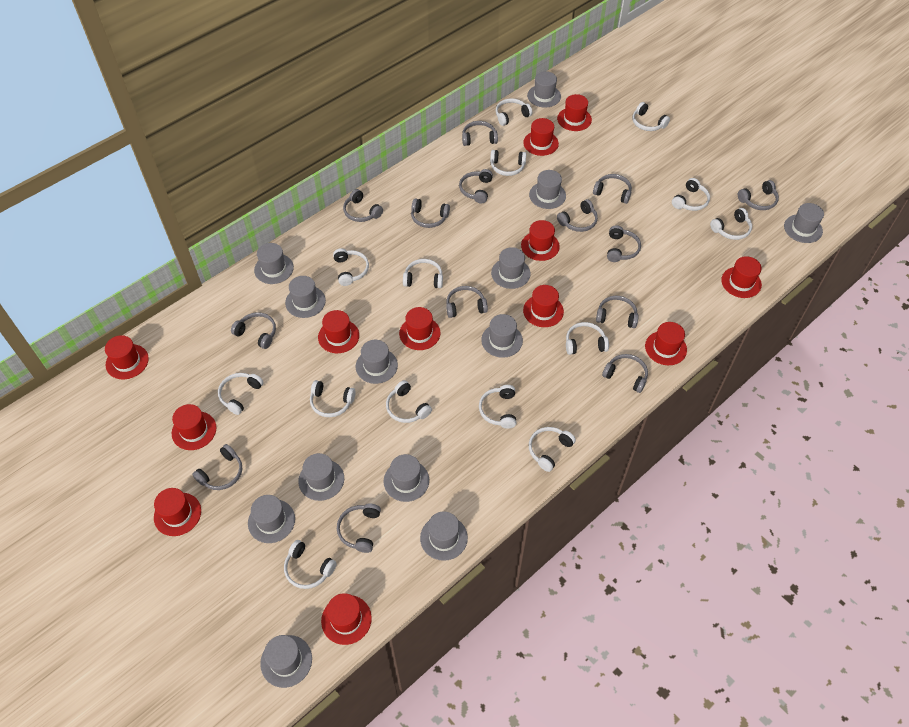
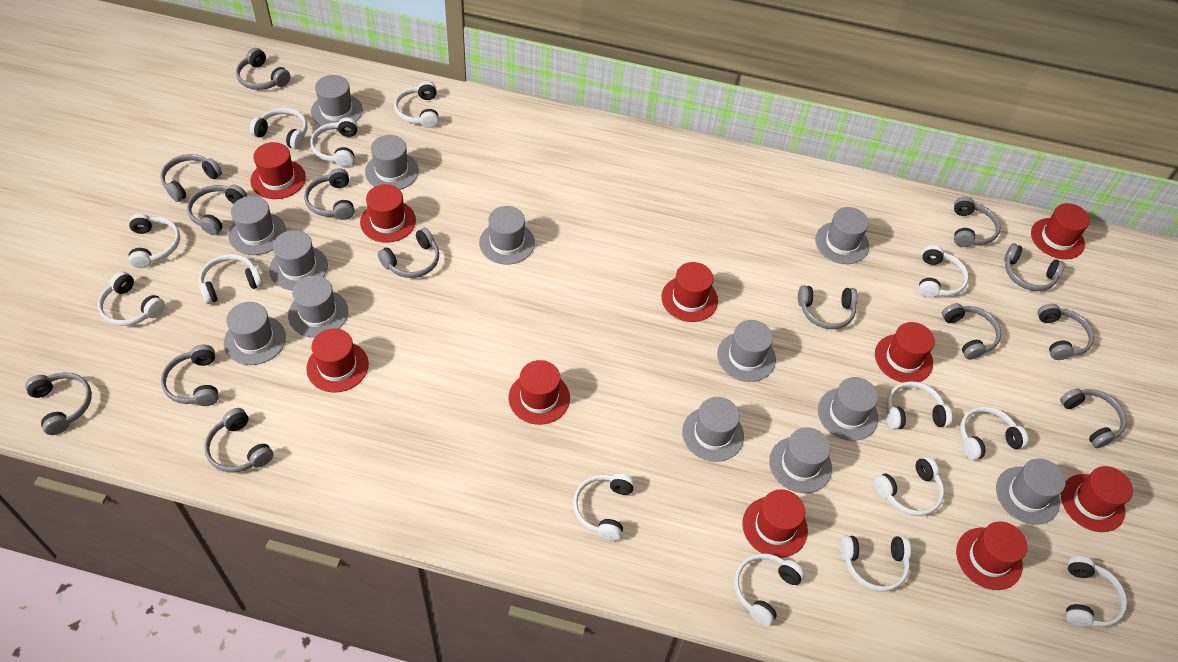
red hat: [105,335,149,379] [154,488,201,536] [172,404,216,450] [318,310,359,353] [321,593,372,645] [399,307,440,350] [521,220,560,261] [523,118,559,156] [523,285,564,327] [557,94,592,131] [645,322,687,365] [721,256,762,298] = 12 -> [250,142,306,199] [306,328,369,393] [360,184,416,243] [509,360,570,425] [661,262,718,322] [742,489,808,558] [875,322,935,383] [956,521,1027,590] [1031,203,1090,259] [1061,466,1133,532] = 10

